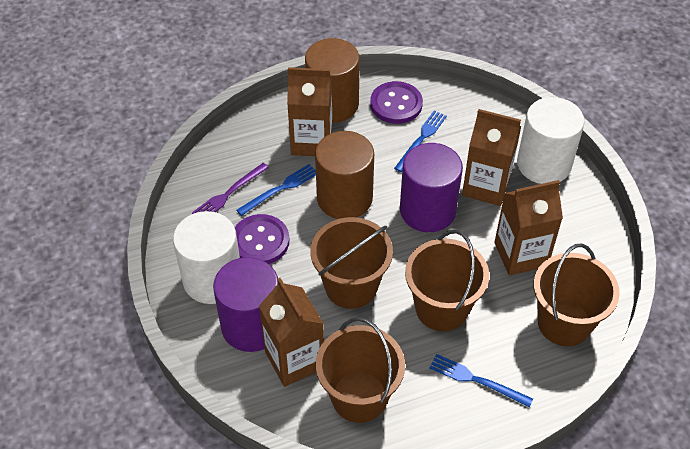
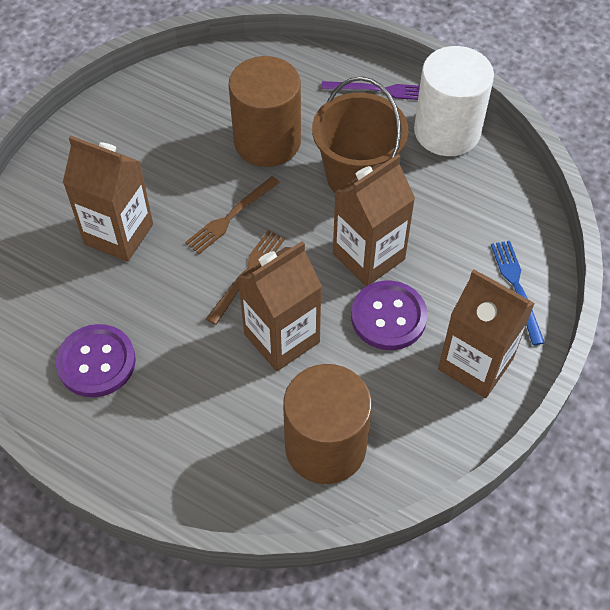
blue fork: [237,164,316,216] [394,111,447,172] [429,354,533,408] = 3 -> [491,241,545,345] = 1
brown bucket: [310,217,393,309] [316,317,405,423] [405,230,489,331] [534,244,620,346] = 4 -> [312,76,409,193] = 1
brown fork: none = 0 -> [185,176,280,254] [206,230,285,325] = 2
purple cylinder: [213,257,278,352] [400,143,463,232] = 2 -> none = 0
white cylinder: [173,211,240,304] [517,97,585,184] = 2 -> [414,46,494,156] = 1

